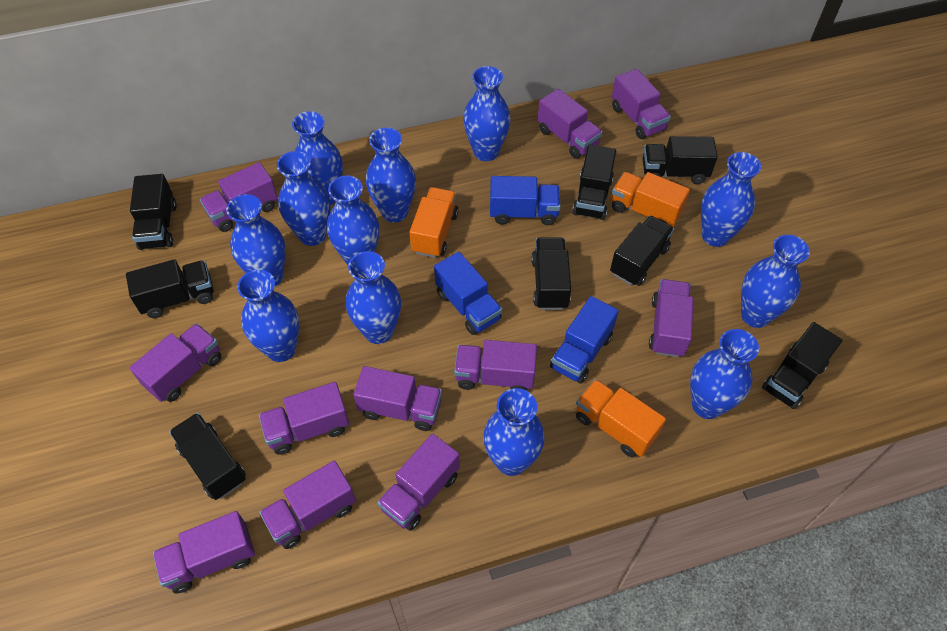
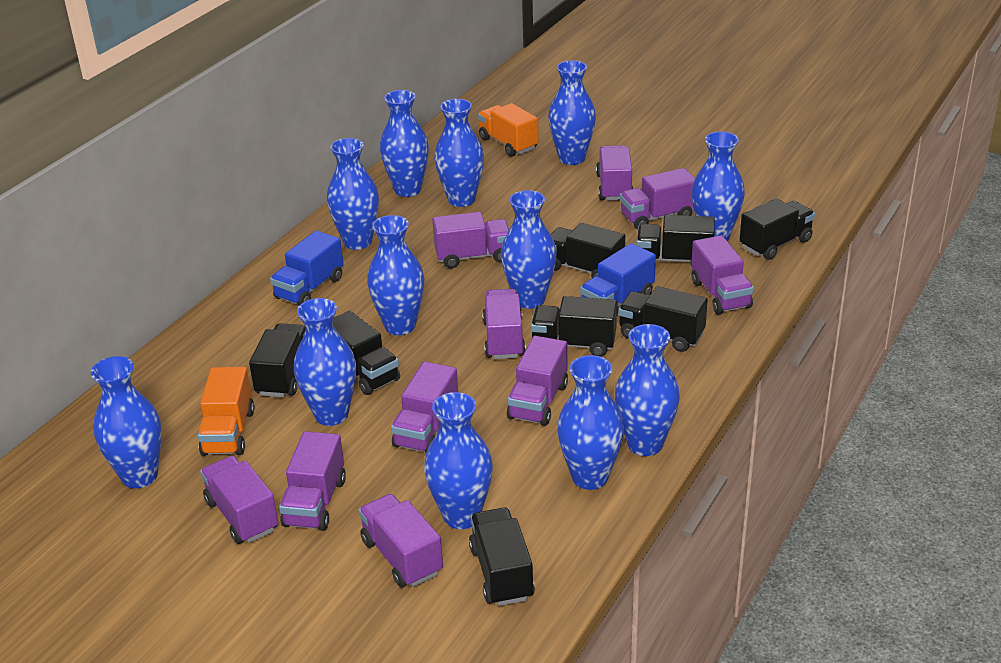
blue truck: [434,252,502,335] [490,176,561,225] [550,296,619,384] = 3 -> [270,231,344,305] [580,243,656,315] = 2
orange truck: [409,187,459,258] [576,379,666,457] [612,172,690,227] = 3 -> [198,367,254,456] [478,103,539,157] = 2
purple truck: [130,323,222,402] [153,511,255,594] [200,162,278,232] [259,382,349,455] [259,461,356,549] [353,366,442,431] [377,434,460,531] [454,340,537,391] [538,89,602,159] [612,69,671,139] [649,279,693,357] = 11 -> [200,456,279,544] [279,431,346,531] [359,494,443,588] [391,361,458,453] [432,212,509,268] [482,289,526,359] [507,336,568,426] [596,145,634,201] [620,168,695,230] [691,235,754,314] = 10

